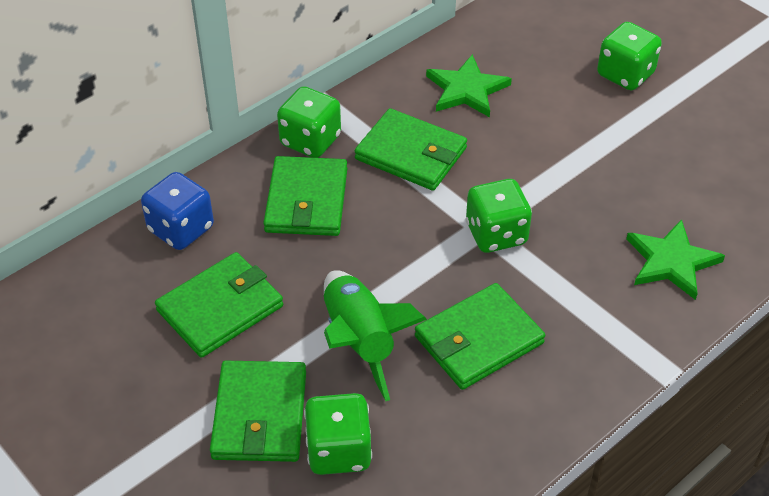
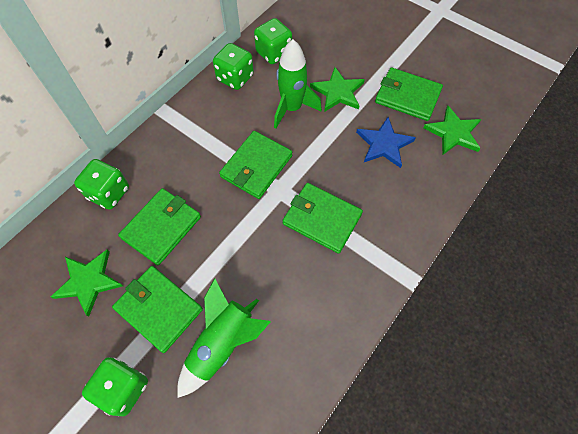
blue dice: [141,172,214,250] = 1 -> none = 0
blue star: none = 0 -> [356,117,416,168] = 1
green rocket: [324,270,427,401] = 1 -> [177,278,271,398] [274,39,322,129] = 2
green star: [426,54,512,117] [626,219,725,300] = 2 -> [51,249,123,317] [310,67,365,112] [423,106,481,155] = 3

